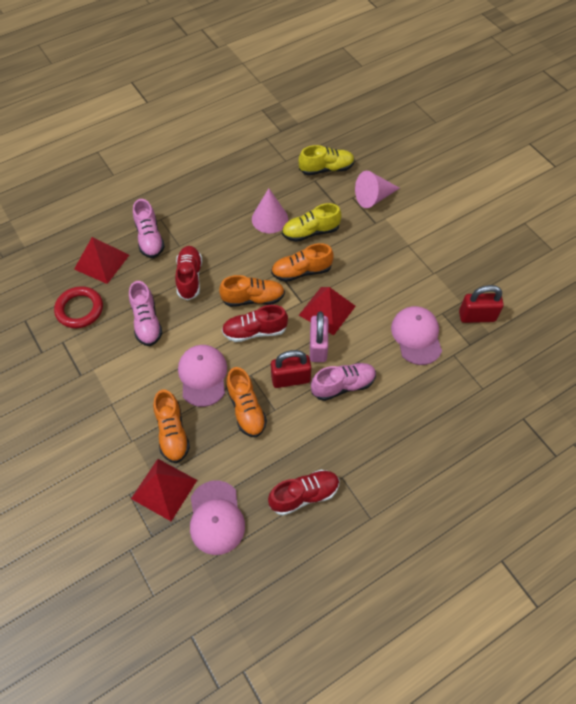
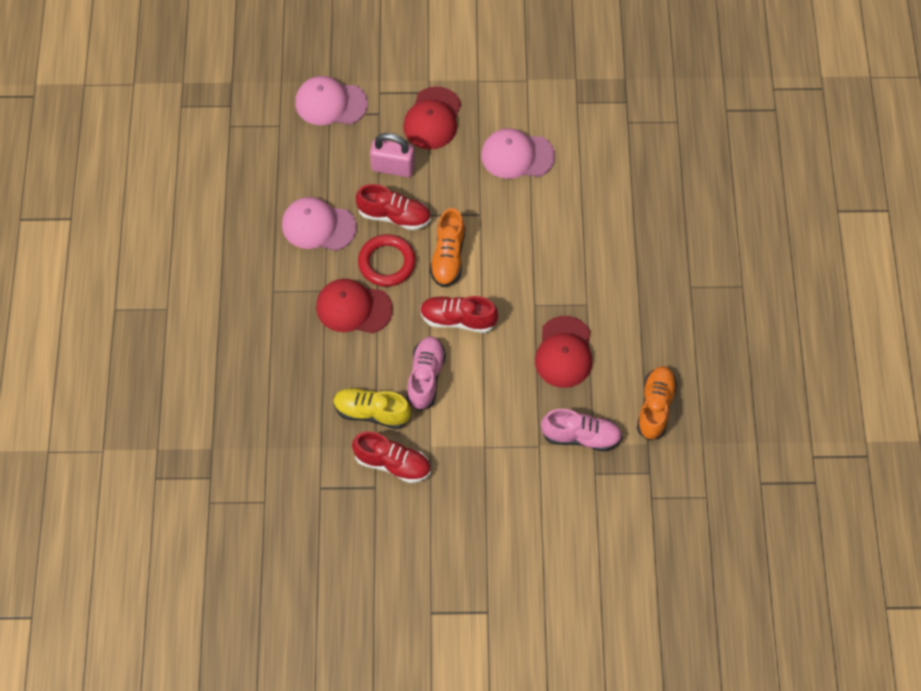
orange shoe: [153,390,190,463] [219,275,285,307] [226,367,267,437] [271,243,334,282] = 4 -> [430,208,465,287] [637,366,677,441] = 2
pink cone: [252,188,288,233] [355,171,400,208] = 2 -> none = 0
pink shoe: [129,281,162,346] [133,199,165,258] [311,363,376,401] = 3 -> [407,336,446,411] [541,409,623,451] = 2
red cap: none = 0 -> [316,279,393,333] [403,86,461,149] [535,316,592,388] = 3
red padlock: [271,350,311,388] [459,285,504,323] = 2 -> none = 0
red pyramid: [74,237,129,284] [131,459,197,521] [299,287,356,335] = 3 -> none = 0
yellow shoe: [282,203,341,242] [299,145,355,175] = 2 -> [333,388,411,429] = 1

